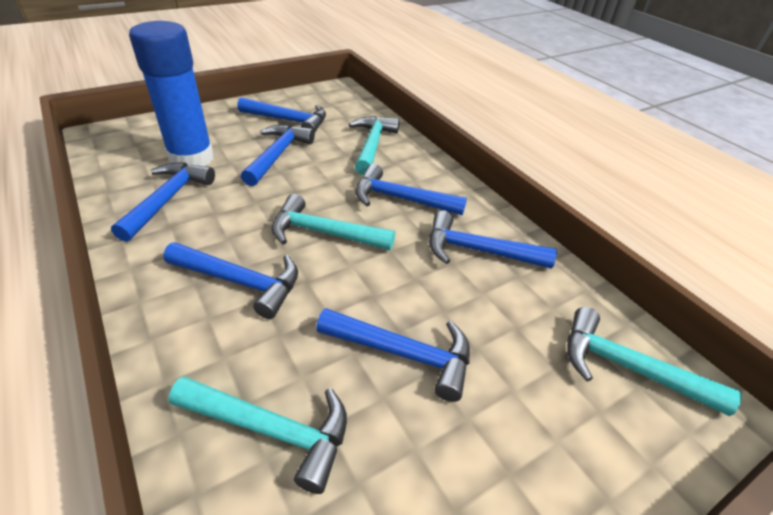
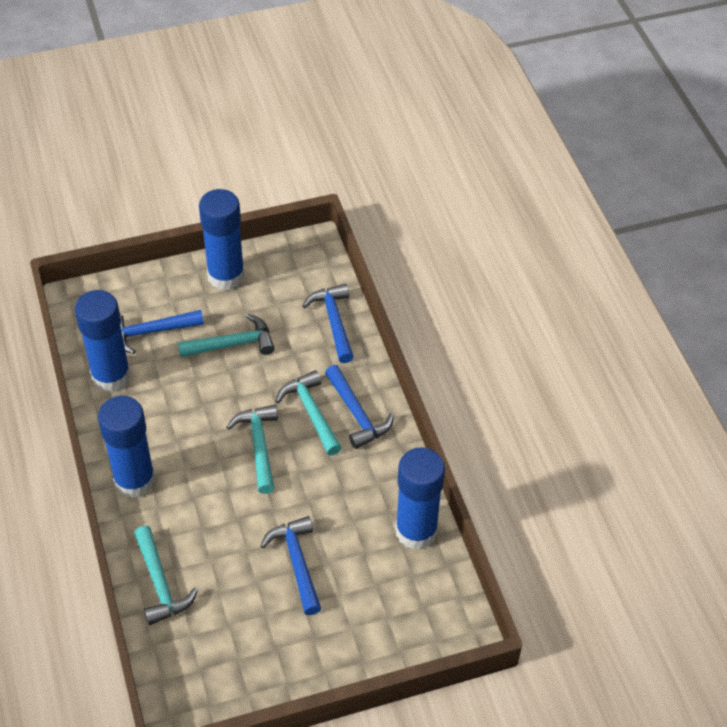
blue glue stick: [129,21,214,166] = 1 -> [75,290,131,392] [98,396,155,498] [199,189,245,290] [395,447,445,550] = 4
blue hammer: [111,163,215,242] [163,242,298,319] [237,97,326,132] [241,125,315,186] [316,308,470,402] [356,164,467,215] [429,211,557,269] = 7 -> [120,310,204,354] [260,516,321,615] [302,284,354,363] [325,365,394,449] = 4

